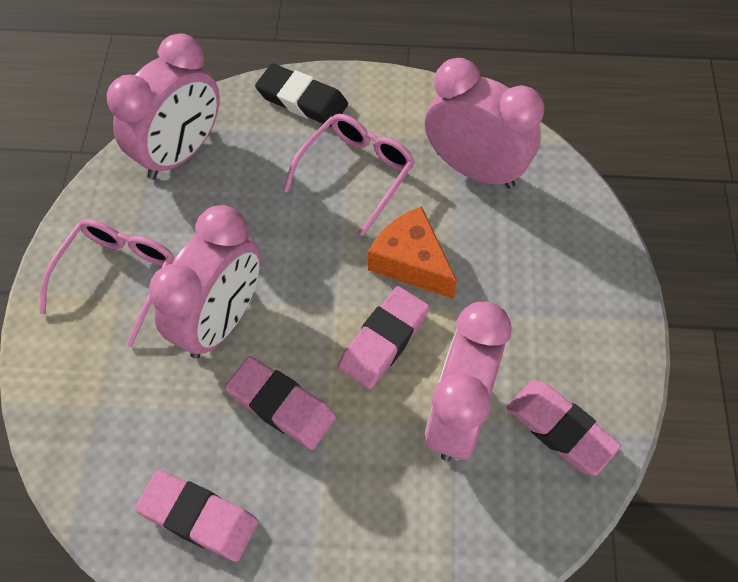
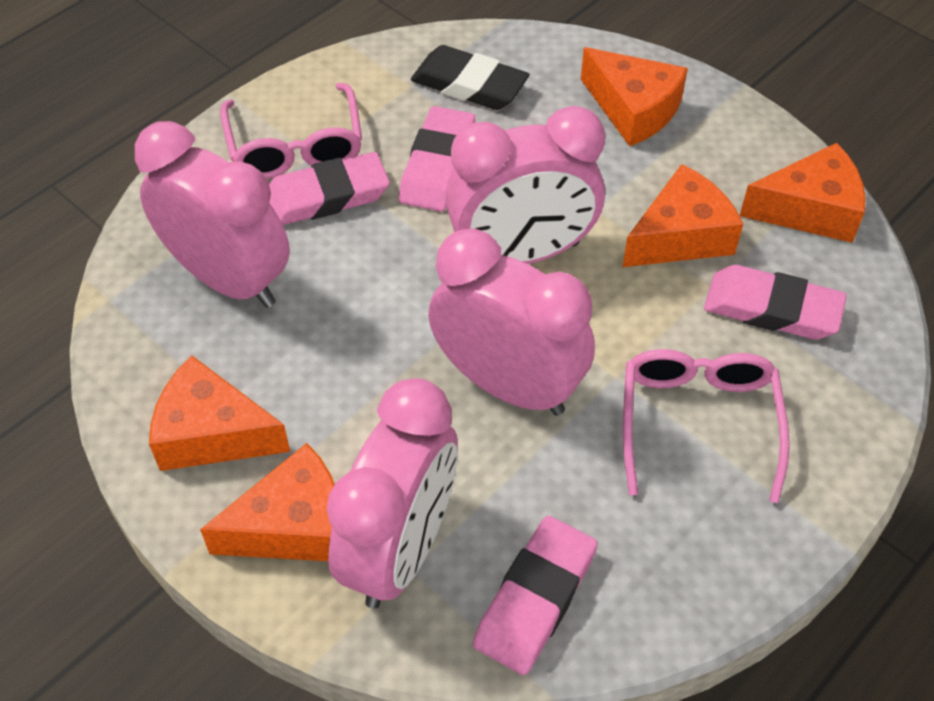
orange cheese: [368,206,457,299] = 1 -> [149,356,290,471] [200,443,335,561] [581,47,688,146] [622,164,743,267] [740,143,866,243] = 5

